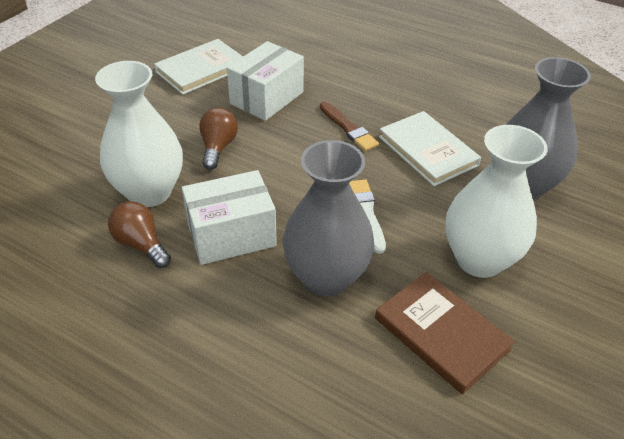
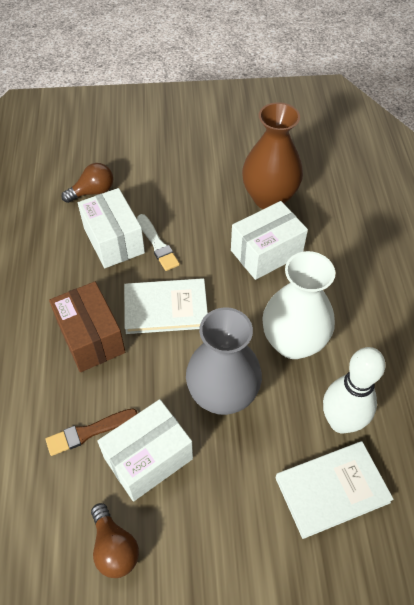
brown book: [375,272,515,394] = 1 -> none = 0
brown box: none = 0 -> [49,281,125,372] = 1
brown vase: none = 0 -> [242,102,303,209] = 1
grey vase: [283,140,374,296] [506,57,591,200] = 2 -> [186,307,262,415] = 1
white bowling pin: none = 0 -> [323,347,386,434] = 1
white box: [182,170,277,265] [227,41,304,121] = 2 -> [78,188,145,268] [97,399,193,501] [231,201,308,280] = 3
white vase: [95,61,183,207] [445,125,548,278] = 2 -> [262,251,335,359] = 1

